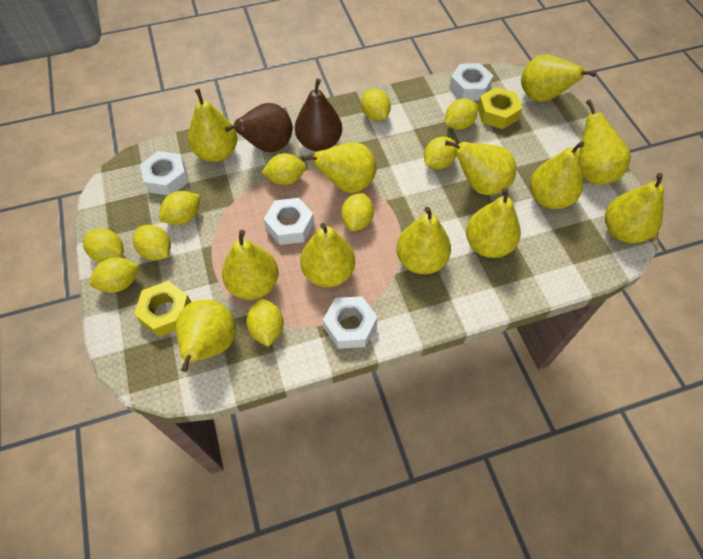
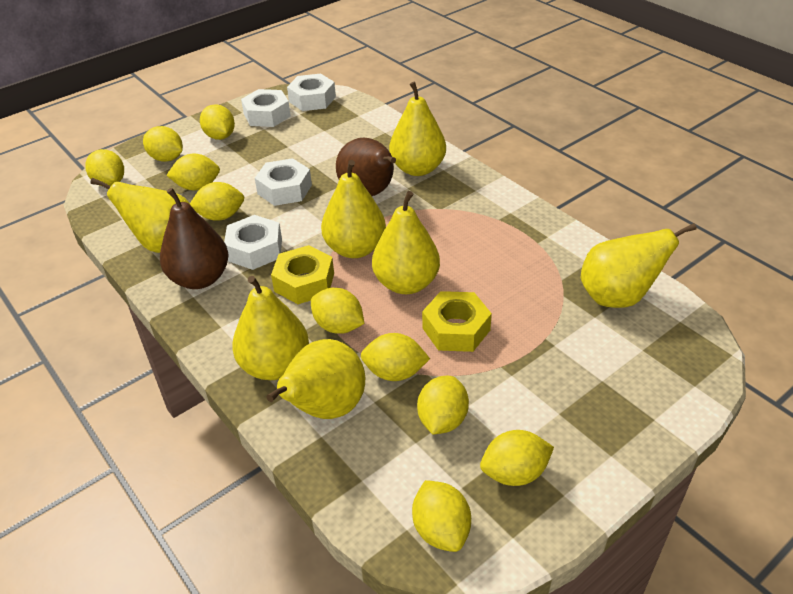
yellow pear: [176,299,236,372] [188,89,237,162] [222,230,278,300] [300,223,355,287] [302,142,376,193] [396,207,451,274] [445,140,516,195] [466,188,521,258] [521,54,596,102] [530,141,584,209] [579,100,631,185] [605,173,664,243] = 12 -> [91,178,190,253] [232,276,309,380] [266,339,365,419] [321,160,386,258] [372,191,440,294] [389,82,446,176] [580,223,697,308] = 7

